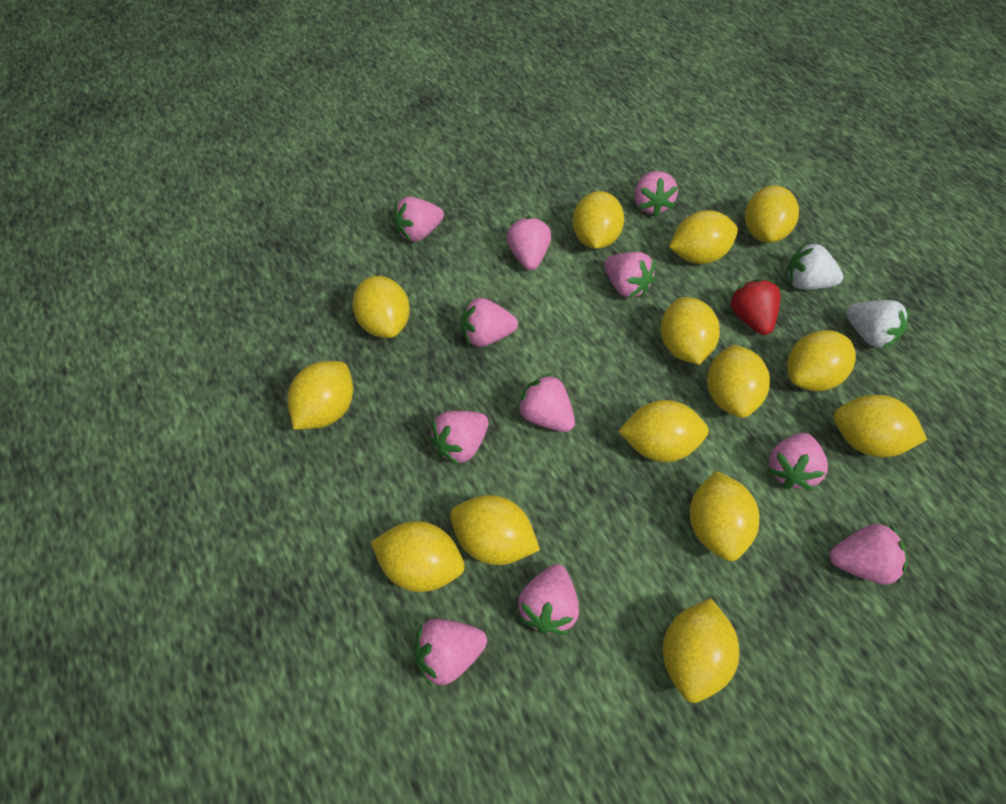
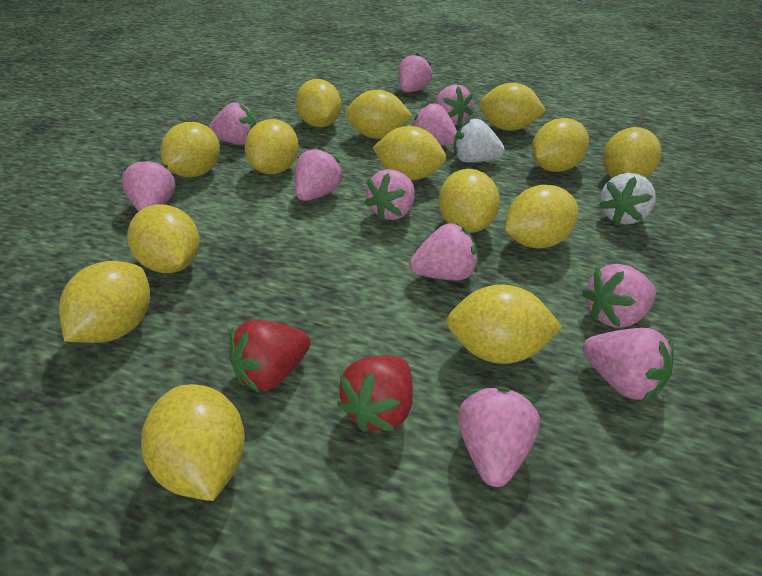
red strawberry: [729,279,780,335] = 1 -> [229,320,310,392] [337,356,413,432] = 2

